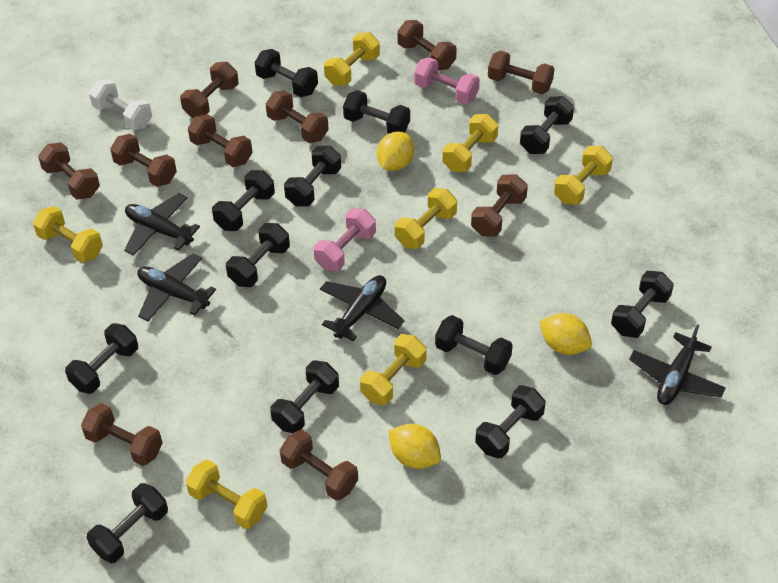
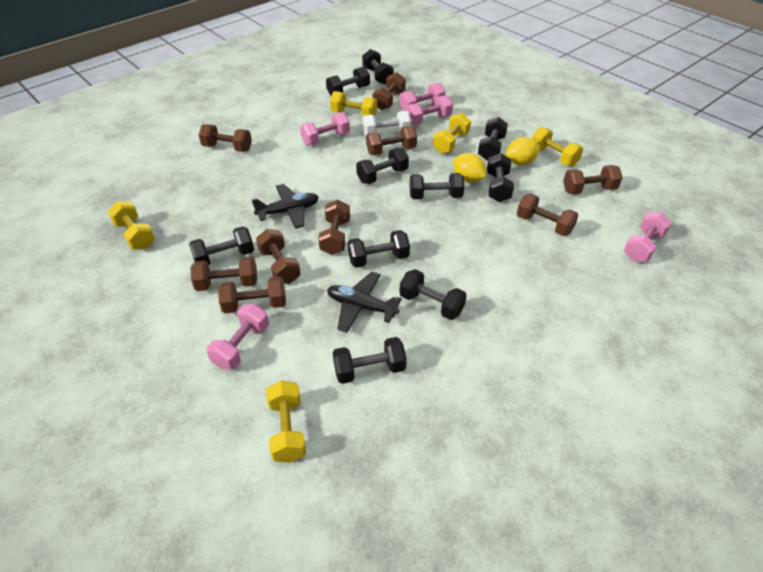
black dumbbell: [65,323,138,394] [87,483,168,563] [212,170,275,231] [226,223,290,287] [255,49,318,97] [270,360,339,433] [284,145,341,206] [343,90,410,134] [435,315,513,375] [475,385,545,458] [520,96,574,154] [611,271,674,338] = 12 -> [189,226,254,265] [326,67,370,96] [333,337,407,384] [347,230,410,268] [356,148,409,184] [362,49,394,84] [399,269,467,320] [410,173,465,199] [478,117,508,161] [487,153,514,202] = 10
black plane: [124,193,200,256] [137,253,216,322] [320,275,404,341] [629,324,726,405] = 4 -> [252,184,319,229] [327,272,402,333] = 2
brown dumbbell: [38,143,100,200] [81,403,163,466] [110,134,177,187] [180,62,239,118] [188,114,253,167] [266,90,329,143] [280,430,358,500] [397,20,457,70] [471,175,528,237] [488,51,554,94] = 10 -> [191,256,257,291] [199,124,252,152] [218,276,286,314] [256,229,301,284] [318,200,350,255] [366,126,417,155] [373,72,406,110] [517,194,578,236] [563,165,622,194] = 9
pink dumbbell: [314,208,376,271] [414,57,480,104] = 2 -> [206,304,269,370] [300,112,350,145] [399,83,445,111] [406,95,453,125] [624,212,672,262] = 5
yellow dumbbell: [33,206,103,263] [186,460,267,529] [324,32,380,86] [360,334,427,405] [395,188,457,249] [442,114,498,172] [554,146,613,205] = 7 -> [108,201,155,249] [266,380,306,463] [330,91,377,116] [433,113,471,154] [532,127,583,166] = 5
yellow lemon: [377,132,414,171] [388,424,441,469] [539,313,592,355] = 3 -> [453,153,486,182] [505,137,541,165] = 2

